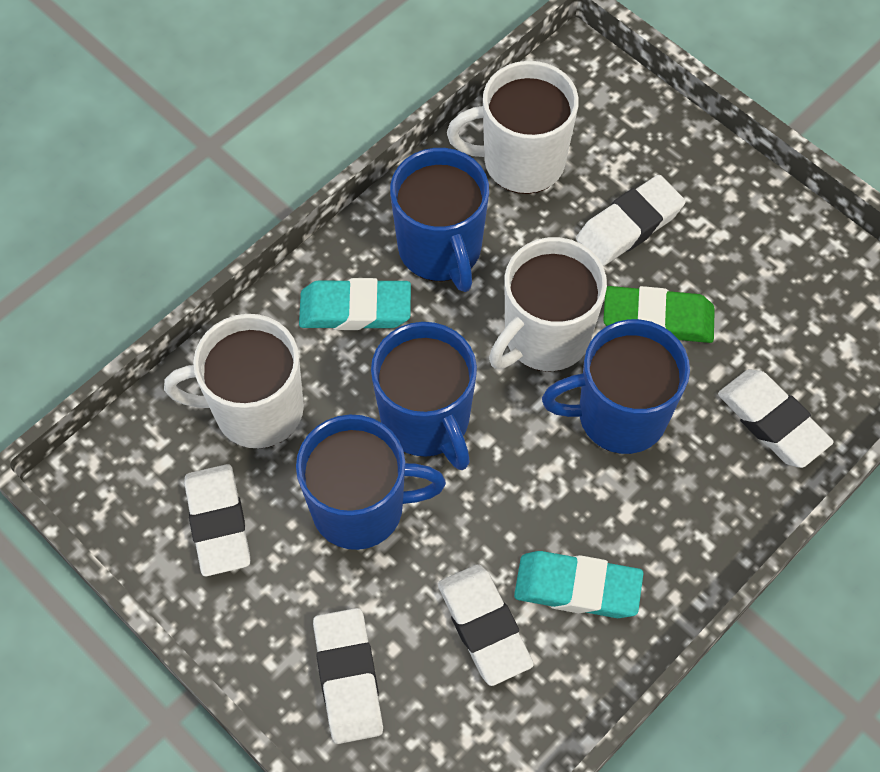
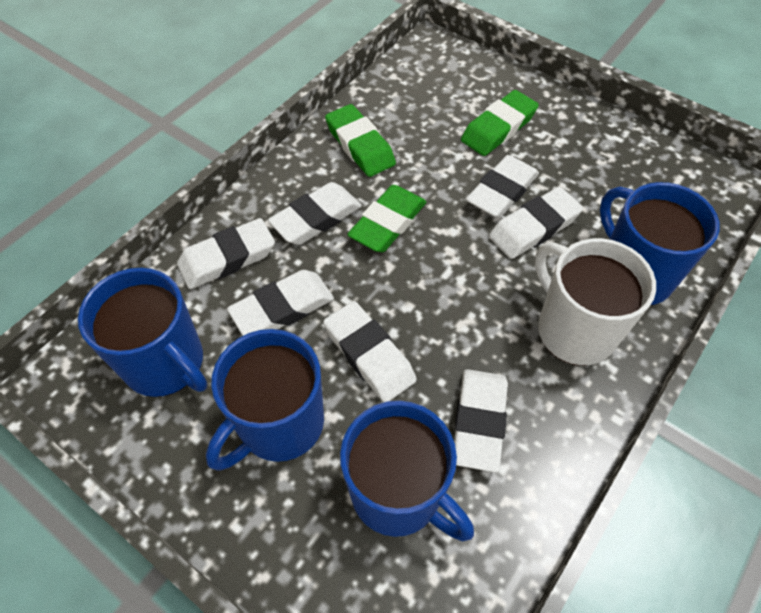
green eraser: [603,286,715,343] = 1 -> [325,104,396,177] [347,185,426,252] [461,90,539,156] = 3
turquoise eraser: [299,278,411,330] [514,551,643,618] = 2 -> none = 0
white eraser: [184,464,250,576] [313,608,383,744] [438,564,534,686] [576,175,685,266] [718,369,833,468] = 5 -> [177,218,275,289] [227,270,334,336] [268,182,362,245] [323,301,417,402] [454,369,508,472] [466,155,539,218] [489,187,583,259] = 7
white mug: [164,314,304,449] [447,61,579,194] [489,237,607,372] = 3 -> [535,238,656,366] = 1

